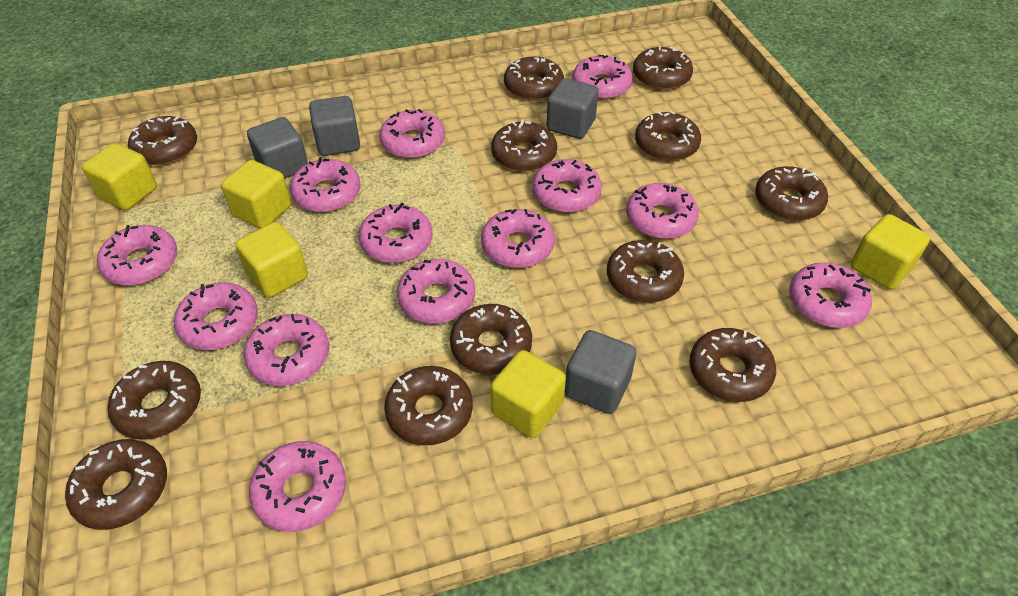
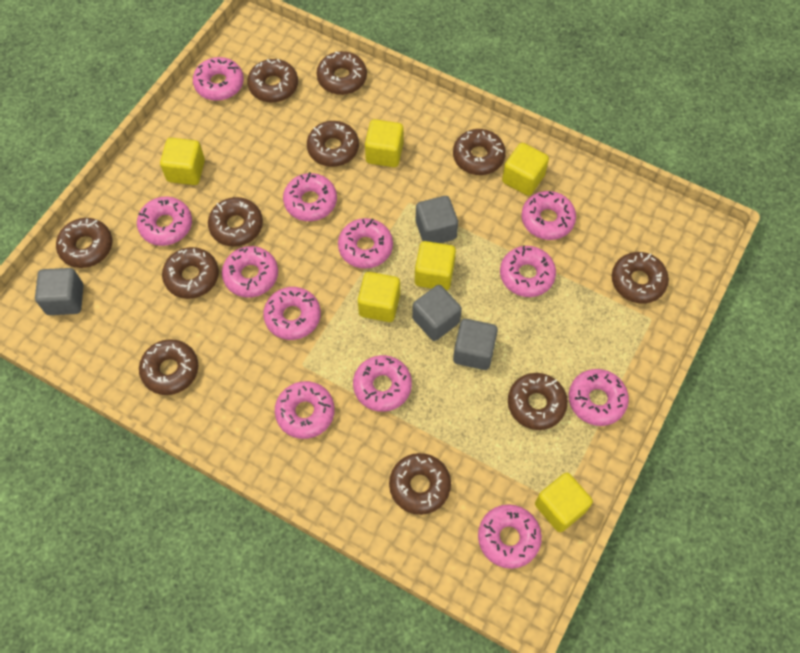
brown donut: [65,439,167,530] [108,361,201,440] [128,116,197,165] [384,366,473,445] [450,304,532,375] [491,119,557,171] [504,57,564,100] [607,240,684,303] [633,46,693,90] [635,111,701,161] [689,328,776,402] [755,166,828,221] = 12 -> [56,218,112,268] [139,339,198,395] [162,247,219,299] [208,197,263,247] [247,59,298,103] [307,121,359,167] [317,51,367,95] [389,453,451,515] [453,129,506,175] [508,373,568,430] [612,252,669,303] = 11
pink donut: [97,225,177,286] [174,282,258,350] [244,314,329,386] [249,441,346,532] [290,157,361,212] [358,203,433,263] [379,109,445,159] [397,259,475,324] [481,209,555,268] [532,159,602,213] [572,55,633,100] [626,183,699,239] [789,263,872,328] = 13 -> [137,196,192,246] [193,57,244,101] [222,246,278,297] [263,287,321,340] [275,381,335,439] [283,172,337,221] [338,218,393,269] [353,355,412,412] [478,504,542,569] [500,245,556,297] [521,191,576,240] [569,369,629,426] = 12
yellow cube: [82,143,157,210] [221,160,291,228] [235,222,308,298] [491,350,566,438] [851,214,930,289] = 5 -> [160,138,205,185] [358,272,400,322] [365,119,404,167] [415,241,456,291] [502,143,549,196] [535,473,593,532] = 6

